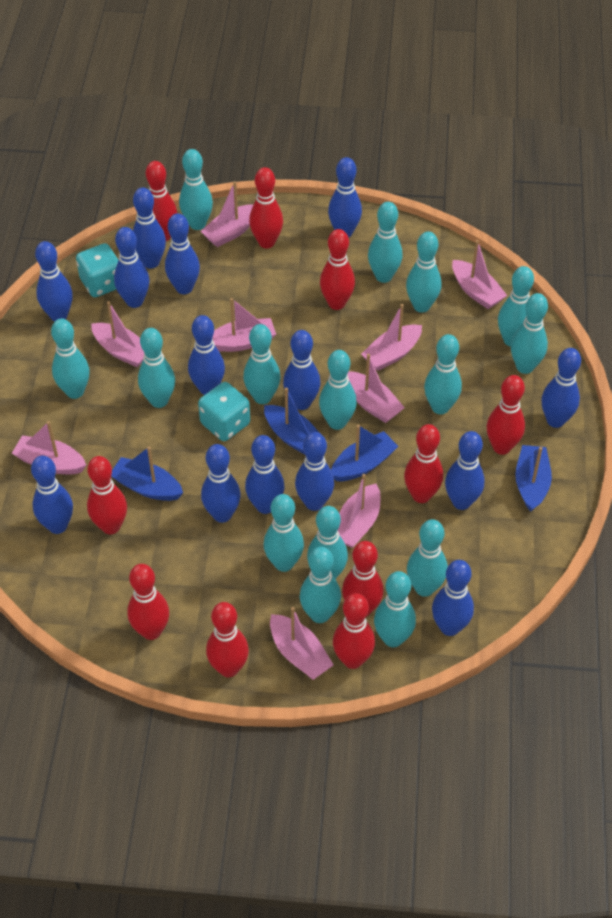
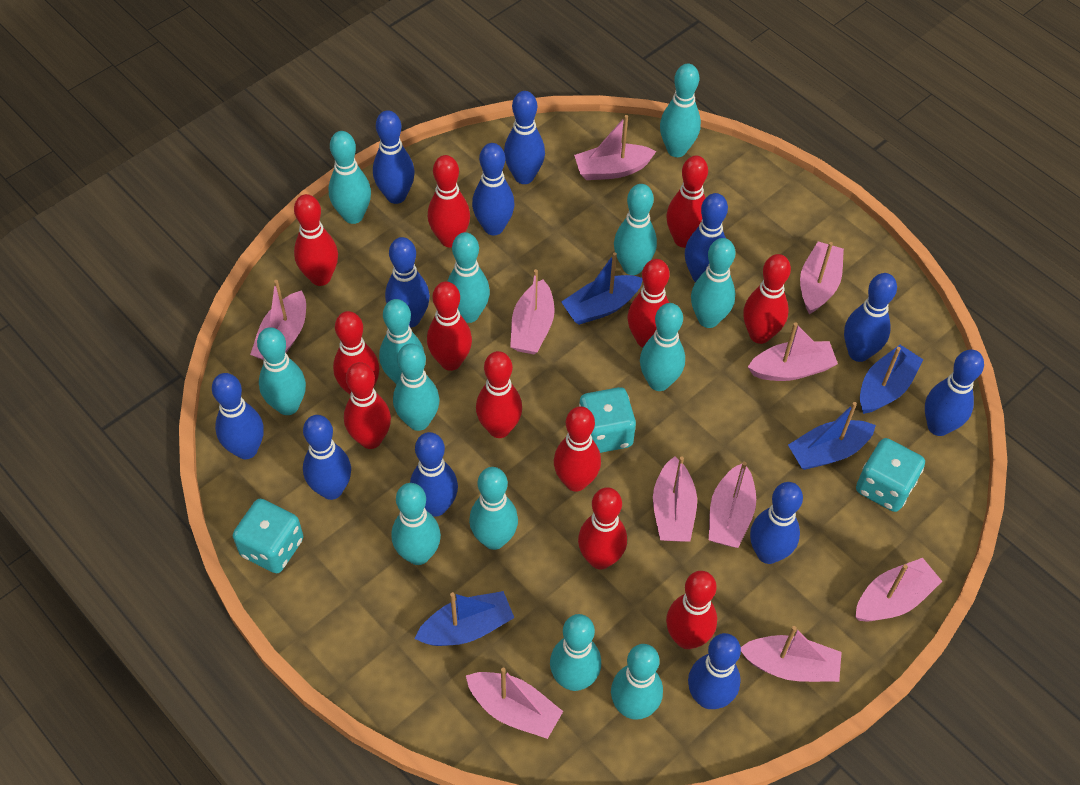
blue bowling pin: [31,456,73,534] [35,241,73,321] [114,227,150,308] [133,187,166,269] [165,213,200,294] [188,315,225,395] [201,444,241,523] [245,435,284,514] [283,330,320,410] [295,432,334,511] [328,157,362,238] [432,560,474,636] [445,431,485,510] [541,348,581,428] = 14 -> [212,373,264,459] [303,415,351,500] [373,110,415,204] [385,237,430,328] [410,432,458,516] [472,143,515,235] [504,91,545,184] [685,193,728,282] [688,633,741,709] [750,482,803,564] [844,273,897,362] [925,350,984,436] = 12
pink boat: [12,421,86,474] [91,301,144,367] [200,181,254,247] [212,298,276,352] [270,607,334,680] [338,474,380,548] [348,354,405,423] [361,304,422,371] [452,240,507,309] = 9 -> [250,280,306,360] [466,667,563,739] [510,269,555,354] [574,115,656,180] [653,456,697,542] [709,462,756,548] [741,626,842,682] [748,322,838,381] [800,242,844,314] [856,558,942,622] = 10
red bowling pin: [87,456,127,534] [127,564,169,640] [146,161,177,241] [206,602,249,677] [249,167,283,249] [320,229,355,310] [333,593,375,669] [342,541,384,617] [404,424,443,503] [487,375,525,455] = 10 -> [294,194,338,286] [333,311,379,395] [344,362,391,449] [427,281,472,371] [428,155,470,247] [476,351,522,438] [554,406,601,492] [578,487,627,569] [627,259,670,347] [666,156,708,248] [666,571,717,649] [743,254,791,344] = 12
turquoise bowling pin: [51,318,90,399] [138,328,175,408] [179,149,213,230] [243,324,280,404] [264,494,304,572] [300,547,341,623] [307,506,348,579] [319,350,357,430] [368,202,403,283] [374,571,416,647] [406,232,441,313] [407,519,448,597] [424,334,462,414] [498,266,534,347] [511,293,548,374] = 15 -> [257,327,306,415] [329,131,371,224] [379,299,424,385] [391,483,441,565] [393,343,440,431] [447,232,490,323] [469,467,518,550] [550,614,601,691] [611,644,663,720] [614,184,657,275] [640,303,685,391] [660,64,701,157] [691,238,735,328] = 13
turquoise dice: [76,243,118,297] [198,382,250,441] = 2 -> [233,499,303,573] [579,387,636,453] [856,438,925,512] = 3

